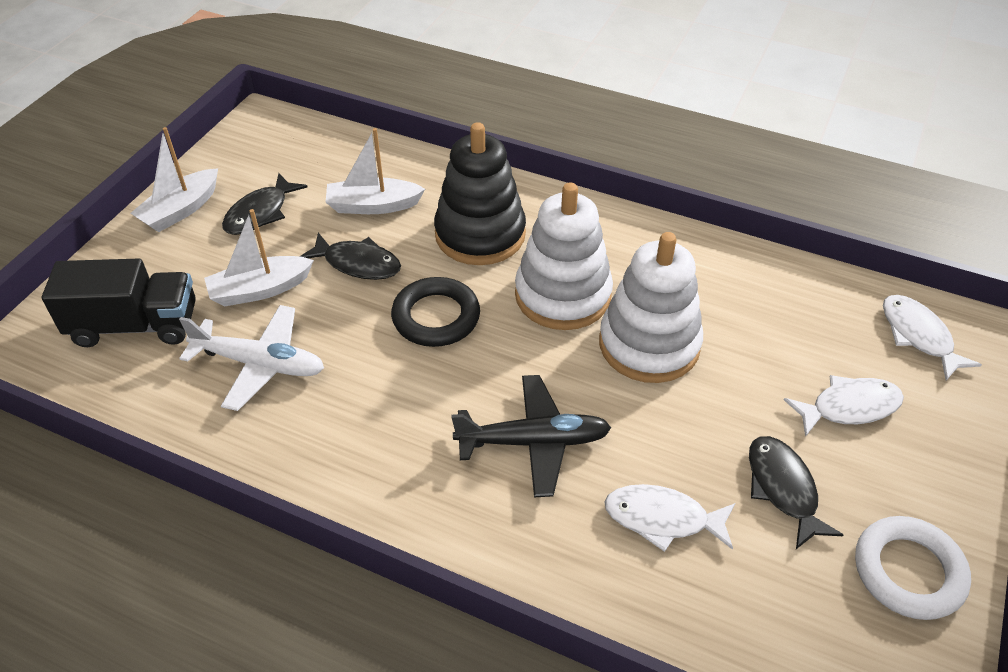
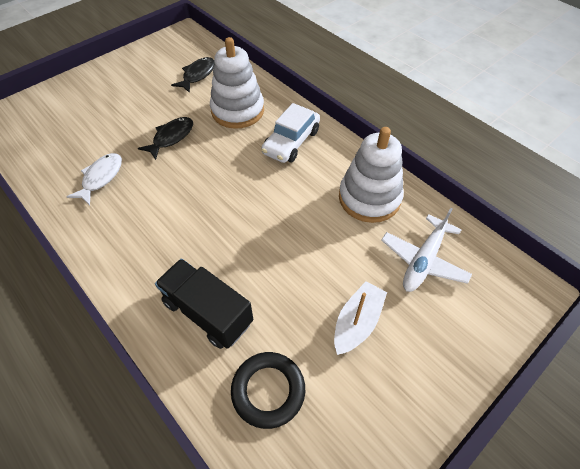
black fish: [222,173,308,235] [300,233,401,280] [749,436,843,549] = 3 -> [138,117,193,160] [171,57,215,93] = 2
black plane: [451,375,611,497] = 1 -> none = 0
black stacking toy: [434,122,526,265] = 1 -> none = 0
white boat: [131,127,218,232] [204,209,314,307] [326,128,425,214] = 3 -> [334,281,387,355] = 1
white car: none = 0 -> [261,103,320,163] = 1
white fish: [605,484,735,552] [784,375,904,437] [883,295,982,380] = 3 -> [67,153,122,205] = 1
white ring: [855,516,971,620] = 1 -> none = 0

